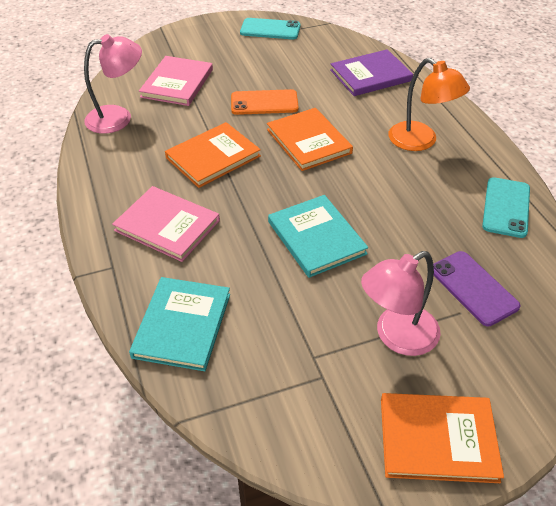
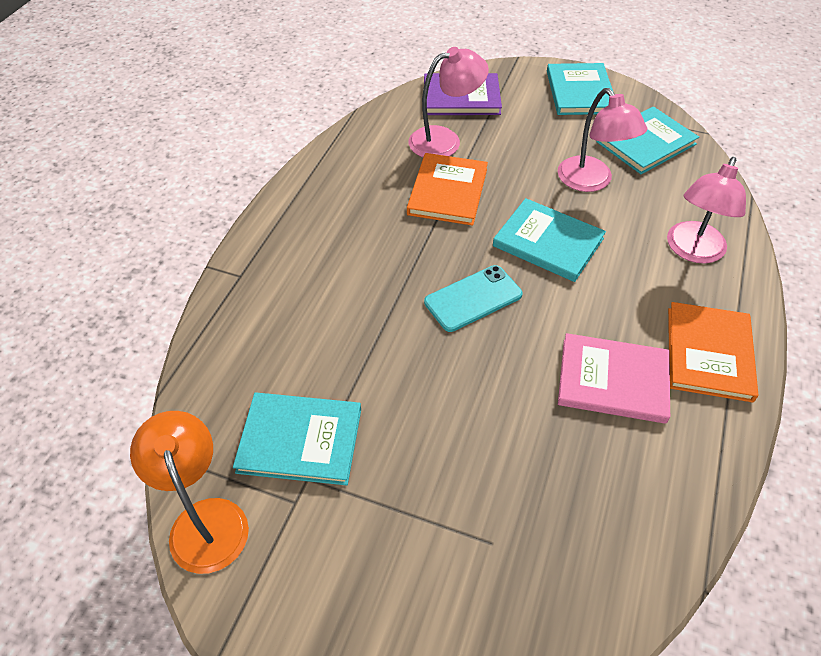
orange book: [165,122,261,188] [267,108,353,171] [381,393,504,483] = 3 -> [407,153,488,226] [668,302,758,402] = 2
orange phone: [231,89,299,115] = 1 -> none = 0
pink book: [112,186,220,262] [139,56,213,106] = 2 -> [558,333,670,424] = 1
pink lamp: [84,34,142,134] [361,251,441,356] = 2 -> [409,47,489,157] [558,88,647,192] [667,157,746,264] = 3
purple phone: [434,251,521,326] = 1 -> none = 0
turquoise book: [129,277,230,371] [268,195,368,278] = 2 -> [233,392,361,485] [493,198,606,282] [547,63,613,115] [596,107,699,174] = 4
turquoise phone: [240,18,301,39] [482,177,530,238] = 2 -> [424,265,523,332] = 1

